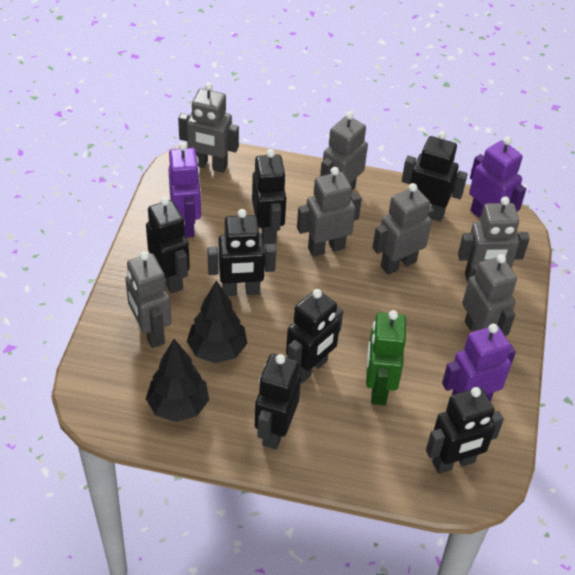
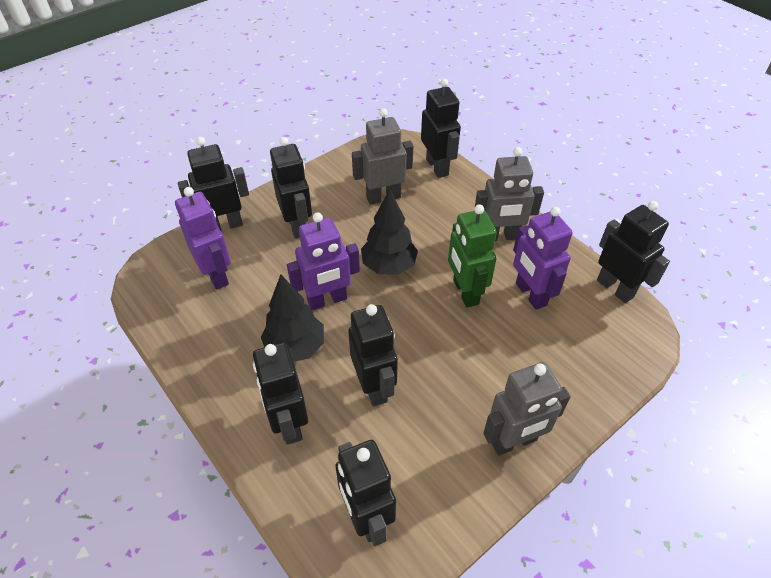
grey robot: [125,251,172,348] [178,82,239,173] [297,167,362,257] [320,111,368,190] [373,183,434,275] [458,197,530,282] [462,254,517,336] = 7 -> [352,108,413,205] [475,147,544,241] [483,362,571,456] = 3

